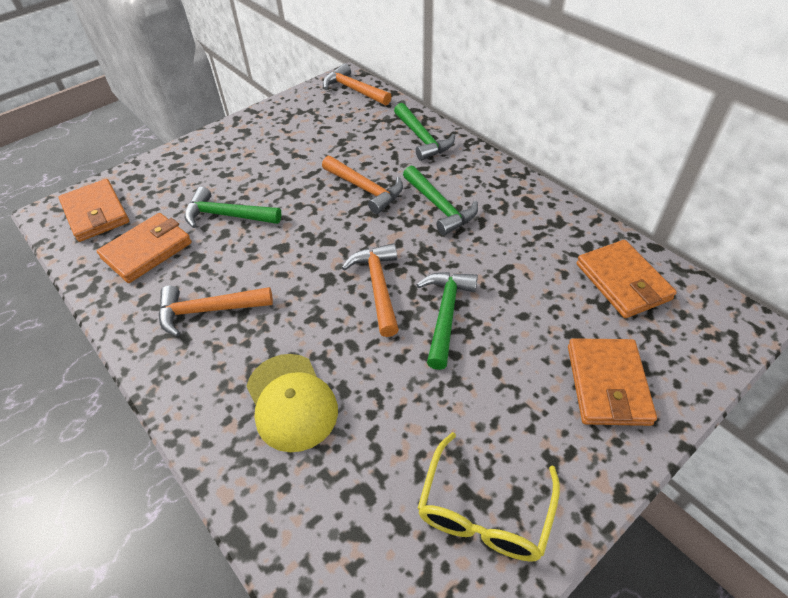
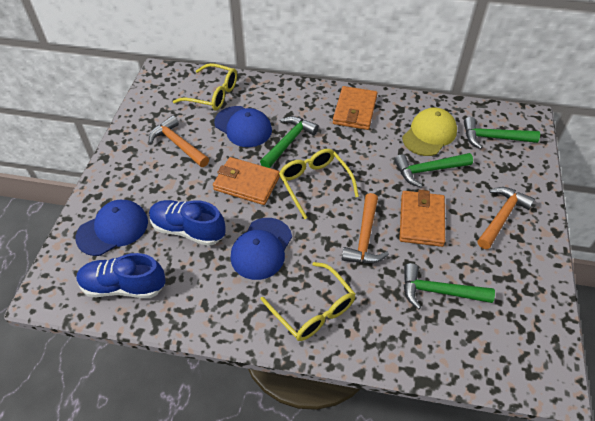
blue cap: none = 0 -> [75,200,148,256] [214,106,272,147] [230,218,292,280] = 3
blue shoe: none = 0 -> [77,253,166,298] [149,200,226,246] = 2
orange hammer: [159,286,273,337] [322,156,403,214] [323,63,392,105] [342,243,399,337] = 4 -> [149,115,209,167] [342,193,389,263] [477,187,535,249] = 3
orange wallet: [59,179,129,242] [97,213,192,283] [568,338,657,426] [576,240,677,318] = 4 -> [213,157,280,205] [333,86,377,130] [399,190,445,247] = 3
yellow glasses: [417,432,560,562] = 1 -> [173,63,237,110] [261,262,356,341] [279,149,359,219] = 3

